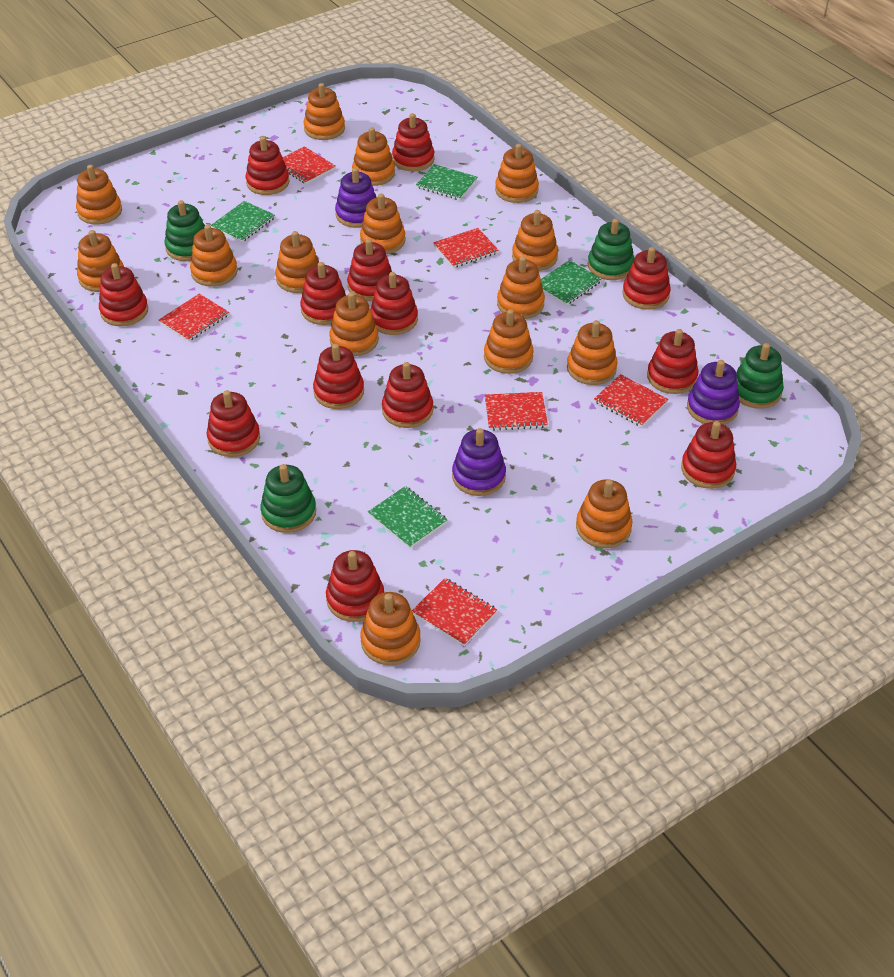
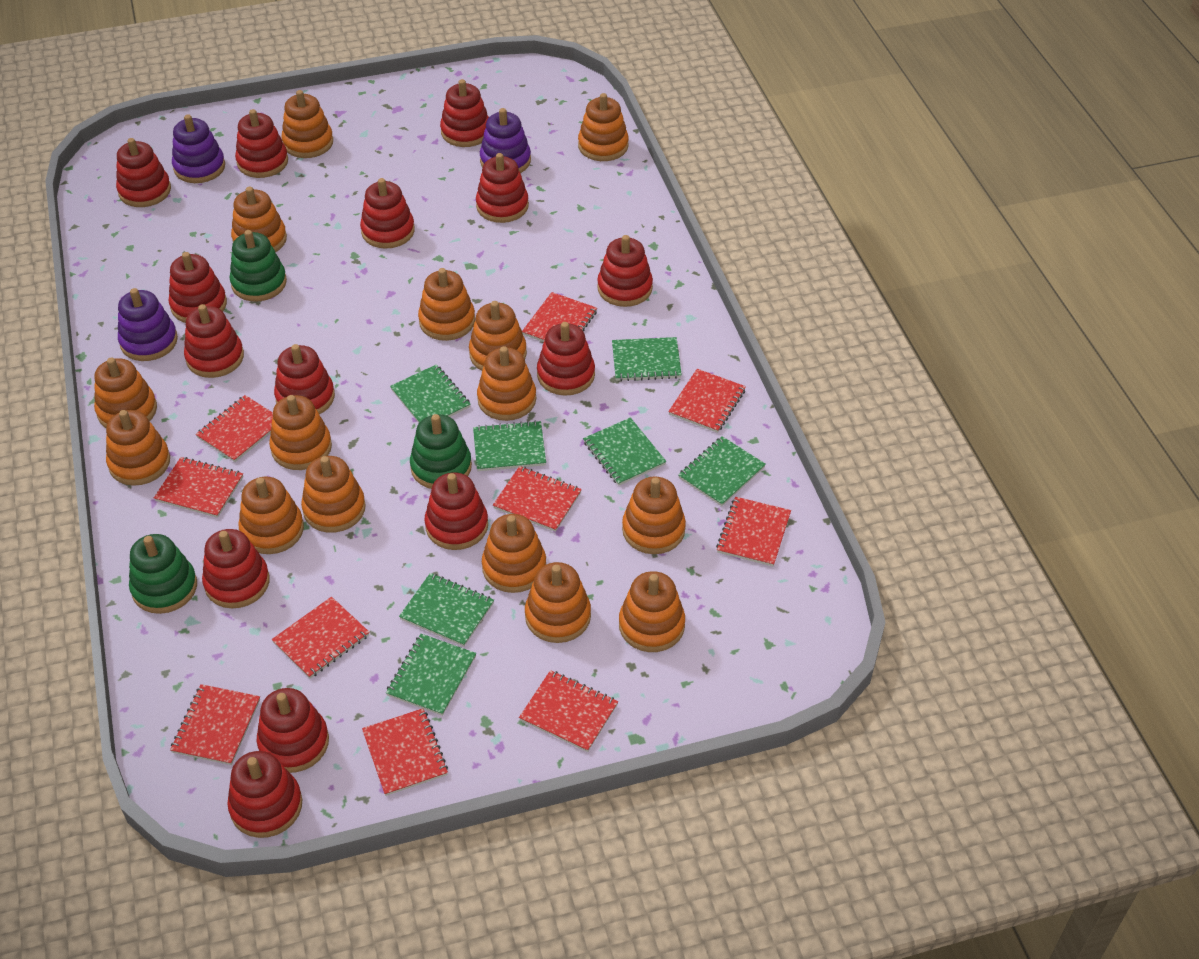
green notebook: [211,201,275,242] [368,486,447,548] [416,164,477,200] [541,260,602,305] = 4 -> [386,634,476,716] [390,364,471,423] [399,573,494,647] [473,421,546,471] [583,418,666,486] [612,337,682,381] [678,436,766,506] = 7
green stacking toy: [164,200,205,261] [260,464,316,533] [588,219,634,280] [736,343,784,409] = 4 -> [129,534,197,614] [230,230,287,301] [410,414,472,489] = 3
red notebook: [159,294,229,341] [283,146,335,184] [412,578,497,646] [433,228,499,268] [485,392,548,430] [594,374,668,427] = 6 -> [154,457,243,518] [170,684,260,765] [196,395,273,462] [272,597,370,679] [362,708,448,796] [493,466,582,532] [519,670,618,752] [522,292,597,342] [668,369,746,433] [716,497,791,566] = 10
red stacking toy: [99,263,148,326] [206,390,260,457] [246,136,289,195] [300,262,346,325] [313,344,364,409] [326,550,384,622] [347,239,392,301] [370,272,418,335] [382,362,433,428] [392,113,435,171] [622,247,671,310] [647,329,698,394] [681,421,736,489] = 13 -> [116,138,171,207] [169,252,227,323] [184,304,244,378] [202,529,270,608] [227,751,302,838] [235,109,288,178] [257,688,329,773] [274,344,335,414] [360,178,415,249] [424,472,488,550] [440,79,489,147] [476,153,529,223] [537,322,595,396] [597,235,653,307] = 14

